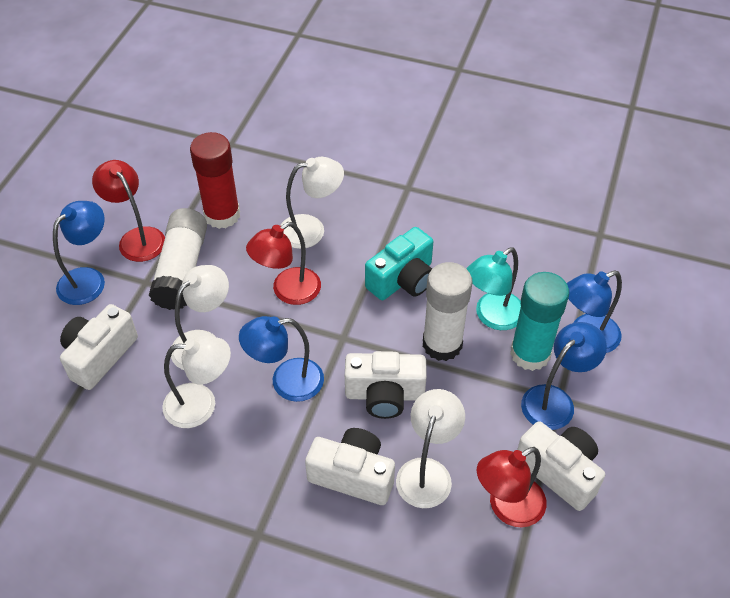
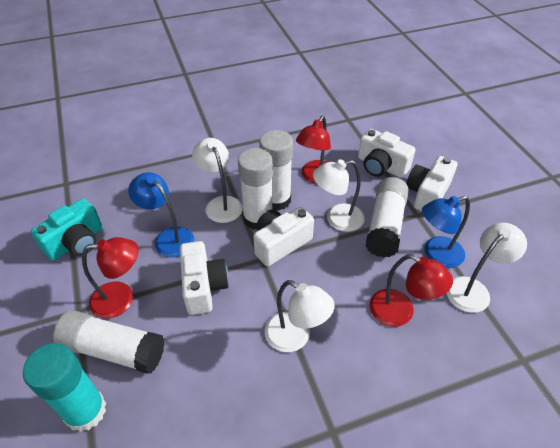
blue lamp: [53,201,105,305] [239,316,324,402] [521,322,607,430] [567,271,622,353] = 4 -> [128,172,194,257] [422,196,470,268] = 2
red glue stick: [190,132,240,229] = 1 -> none = 0
turquoise lamp: [467,247,521,330] = 1 -> none = 0
white glue stick: [149,208,207,310] [423,262,473,361] = 2 -> [53,310,165,374] [238,148,273,230] [259,130,293,211] [366,177,409,258] = 4

